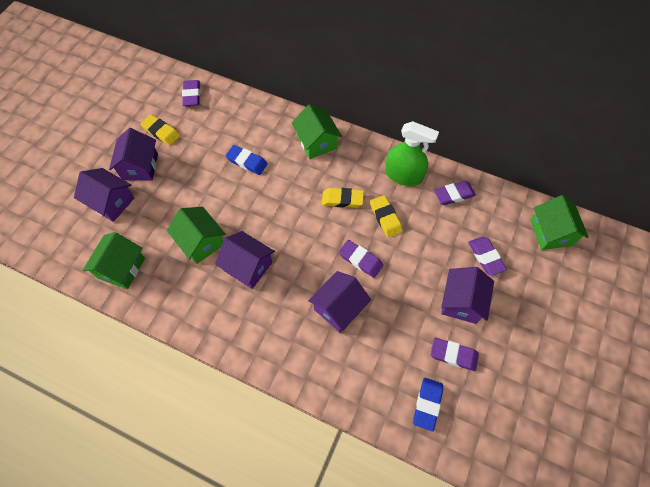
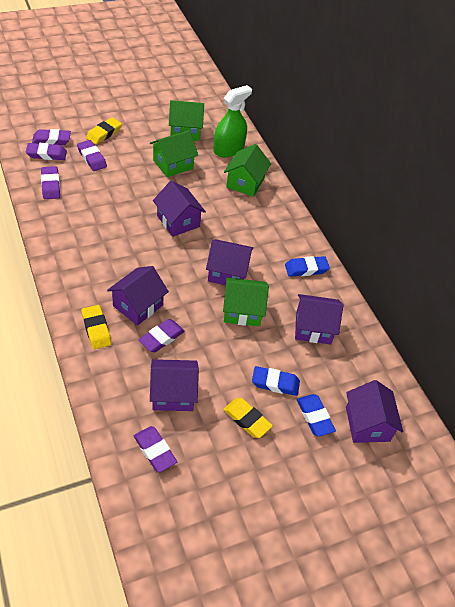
blue eraser: [226,145,268,175] [413,378,443,431] = 2 -> [252,366,300,396] [285,256,330,277] [297,394,336,437] = 3
purple eraser: [182,80,200,106] [339,240,383,278] [430,338,479,371] [434,181,476,205] [468,236,507,276] = 5 -> [26,143,67,160] [32,129,71,145] [41,166,60,199] [77,140,107,171] [134,426,177,472] [139,319,185,352] = 6
purple house: [74,168,134,222] [109,128,158,181] [215,231,275,289] [308,271,371,332] [441,267,494,324] = 5 -> [107,266,169,326] [150,359,199,411] [153,181,206,237] [206,239,253,285] [295,294,343,344] [346,380,403,443] = 6

